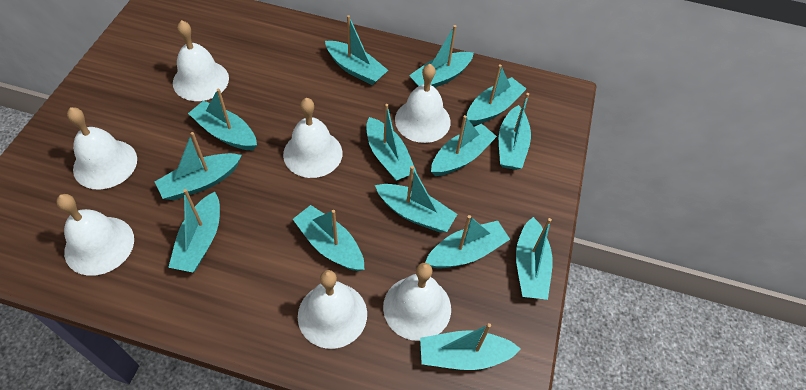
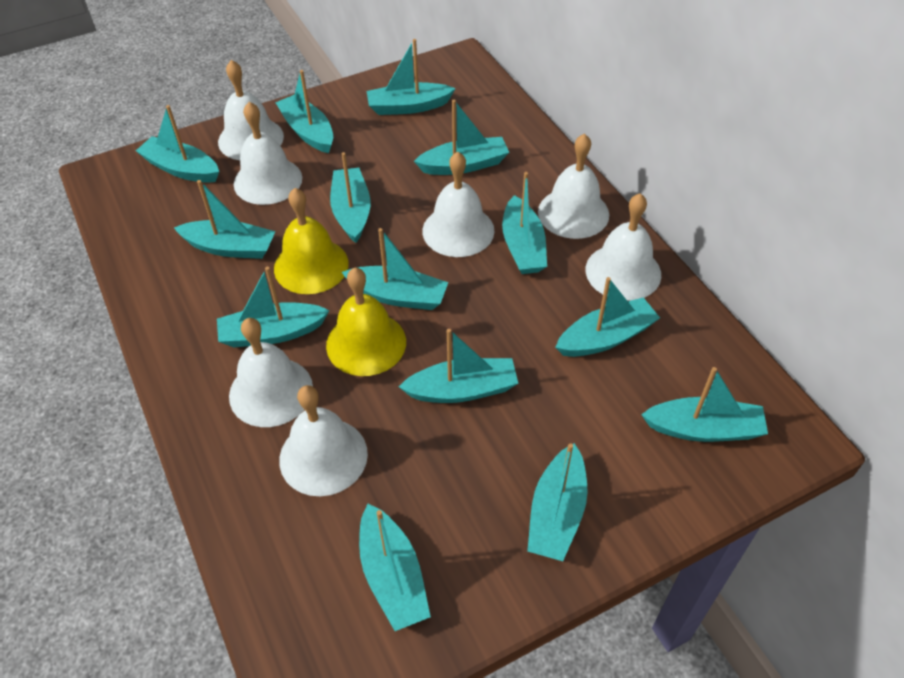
yellow bell: none = 0 -> [274,188,349,294] [326,268,406,376] = 2

